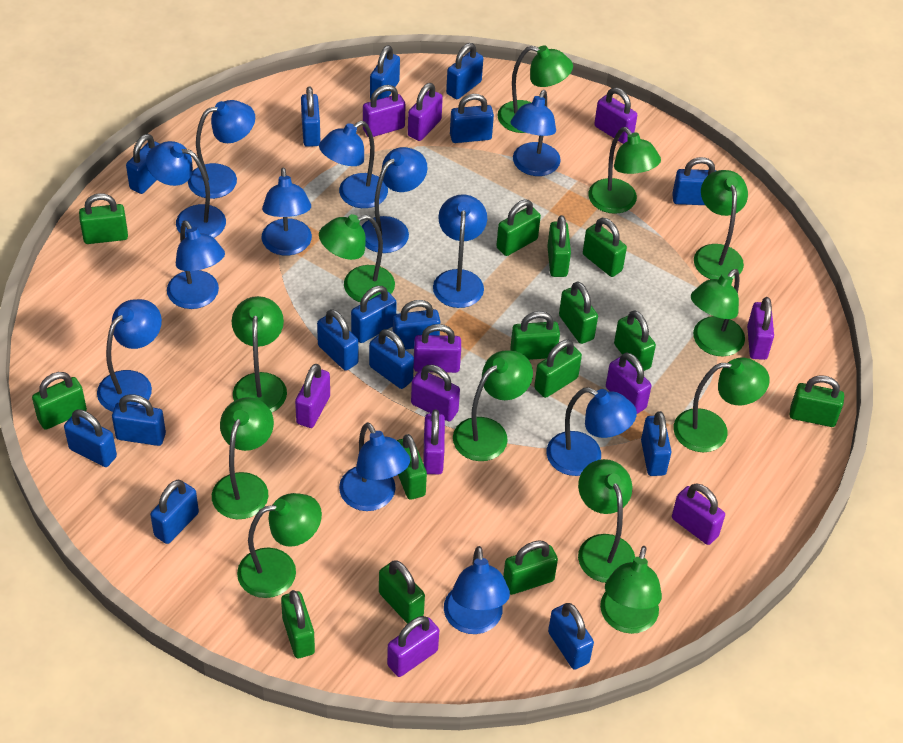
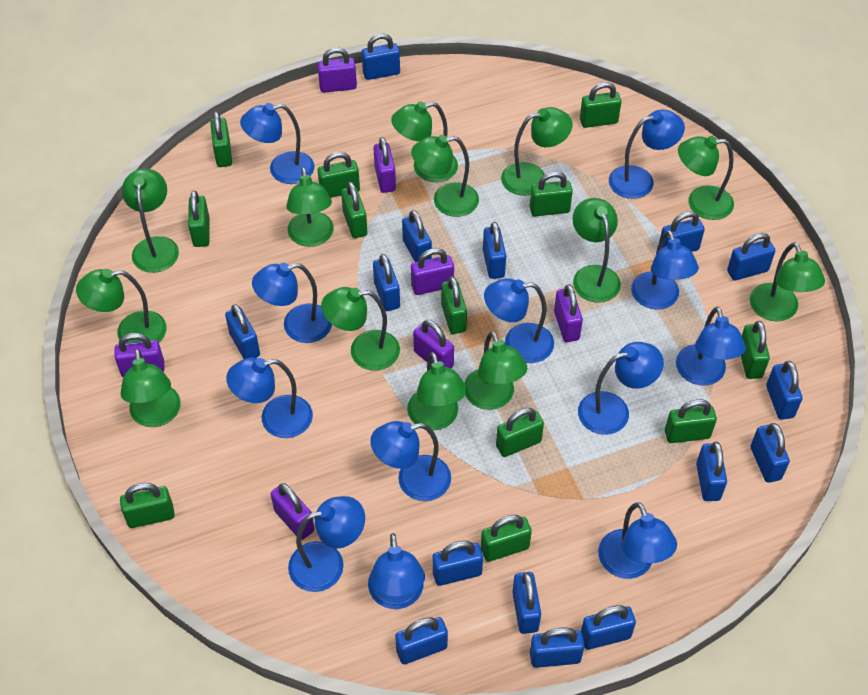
green lamp: [212,397,274,519] [232,296,287,412] [237,493,322,598] [319,214,395,302] [453,350,533,461] [497,45,573,133] [578,459,635,583] [588,127,661,214] [600,546,662,634] [673,358,770,452] [691,269,745,357] [694,170,748,279] = 12 -> [76,269,167,343] [120,349,181,427] [122,169,179,273] [286,167,334,247] [321,287,400,371] [391,101,458,182] [407,352,467,431] [411,135,479,217] [464,331,528,410] [501,107,572,196] [572,198,621,303] [678,136,734,220] [750,242,825,321] = 13
green padlock: [32,372,87,430] [79,193,128,244] [281,590,315,658] [379,560,425,624] [397,434,427,500] [496,200,541,256] [503,540,558,595] [510,311,560,360] [534,340,582,398] [547,215,571,277] [559,281,598,344] [583,218,627,277] [614,310,656,371] [790,375,844,427] = 14 -> [120,483,175,528] [188,190,210,247] [210,112,232,167] [318,152,360,198] [341,182,367,238] [441,276,467,334] [481,515,532,562] [496,408,544,457] [529,171,573,216] [580,82,622,128] [665,399,717,443] [741,321,770,379] = 12
purple padlock: [295,364,330,428] [363,85,406,137] [387,616,439,677] [408,83,443,141] [411,365,460,421] [414,324,461,373] [423,409,445,474] [594,88,637,144] [606,352,652,414] [672,484,725,545] [747,297,774,360] = 11 -> [114,333,165,377] [271,483,315,540] [317,47,357,93] [374,137,396,193] [411,248,454,295] [413,320,454,368] [554,284,583,342] = 7

